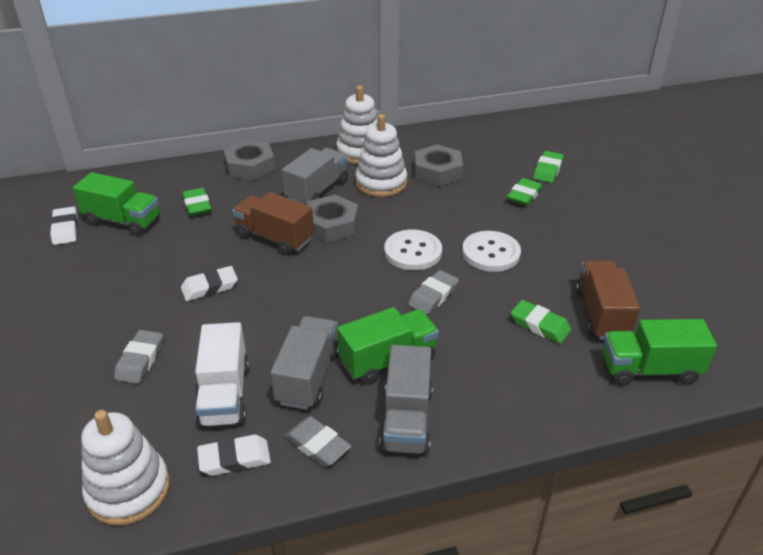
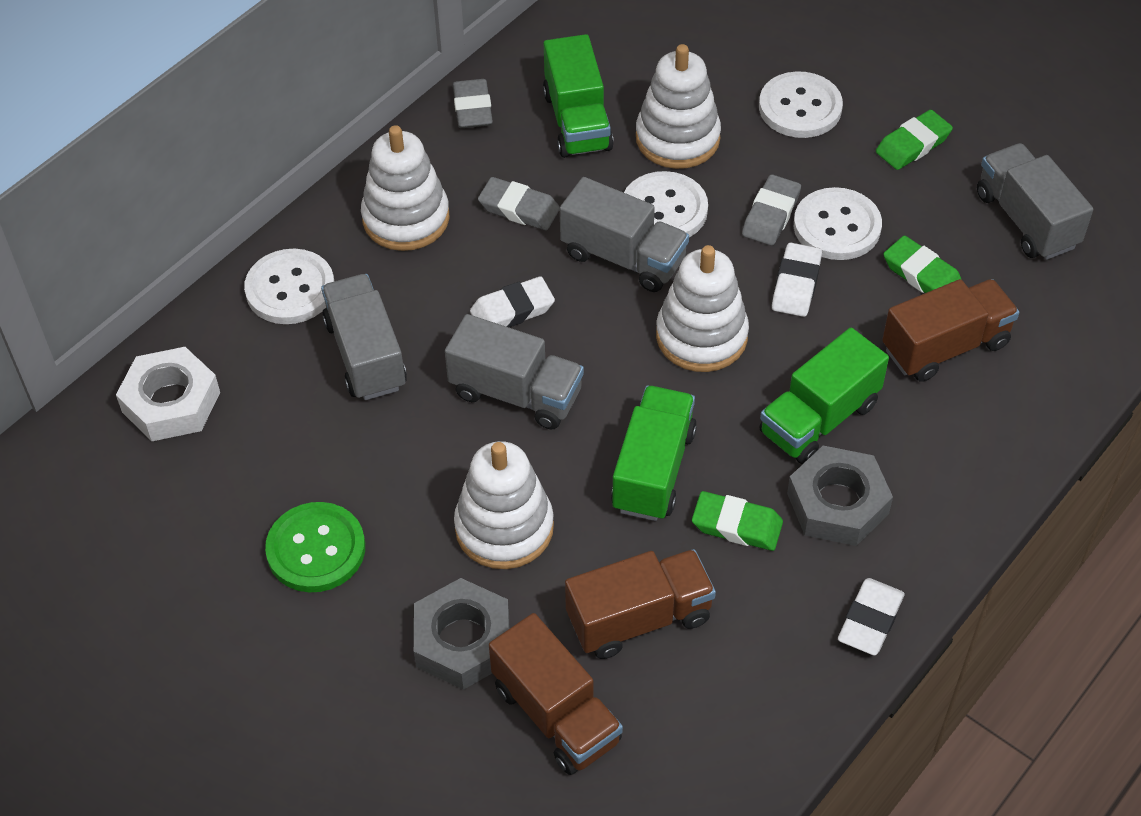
brown truck: [232,192,314,255] [575,261,640,340] = 2 -> [489,613,623,775] [565,549,716,659] [882,279,1019,382] = 3
green button: none = 0 -> [265,502,365,592] = 1
green eraser: [183,188,211,216] [507,178,542,206] [511,300,571,344] [533,151,564,183] = 4 -> [692,491,783,551] [876,110,953,170] [884,236,962,293] = 3
grey nut: [224,140,275,180] [307,195,358,243] [415,145,463,186] = 3 -> [414,578,509,690] [787,446,893,546] = 2
grey truck: [270,316,339,410] [282,148,348,205] [379,345,433,455] = 3 -> [321,274,407,400] [445,314,584,429] [560,177,689,292] [977,143,1093,260] = 4
white button: [384,230,442,270] [462,231,521,272] = 2 -> [244,249,334,324] [624,171,708,237] [759,71,843,138] [794,187,882,260] = 4
white nut: none = 0 -> [116,347,220,441] = 1
white stacking toy: [81,410,170,526] [336,86,377,164] [355,114,407,197] = 3 -> [361,125,450,251] [454,441,554,569] [636,44,721,169] [656,245,749,372] = 4
white truck: [195,322,250,428] = 1 -> none = 0

